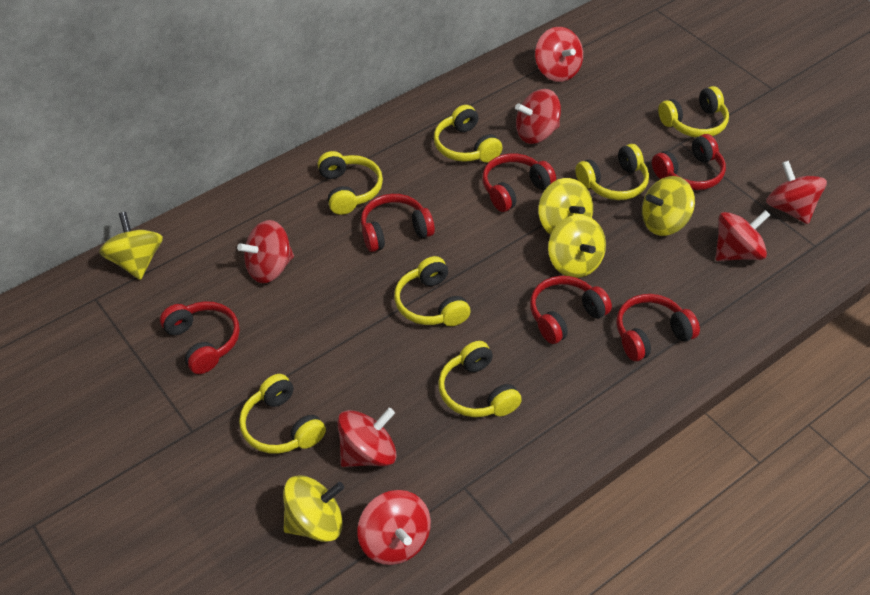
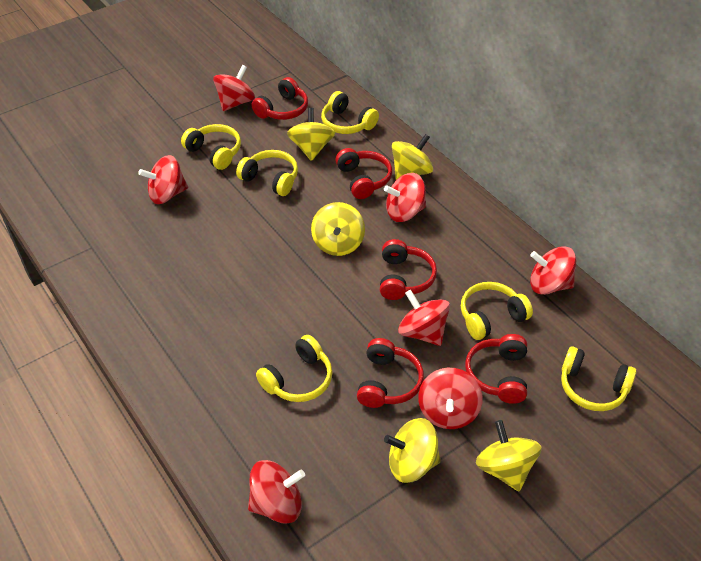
red headphones: [160,301,240,374] [361,194,435,252] [482,153,556,212] [530,276,612,344] [616,294,700,361] [652,134,726,190] = 6 -> [252,77,308,120] [335,148,392,199] [357,338,424,408] [380,239,437,300] [465,334,527,404] = 5
yellow headphones: [239,374,326,454] [317,151,383,215] [394,256,470,326] [434,105,502,162] [438,341,522,417] [575,144,649,200] [658,86,729,137] = 7 -> [181,124,241,170] [236,150,298,196] [256,335,332,402] [321,91,379,134] [461,282,533,340] [561,346,636,411] = 6

